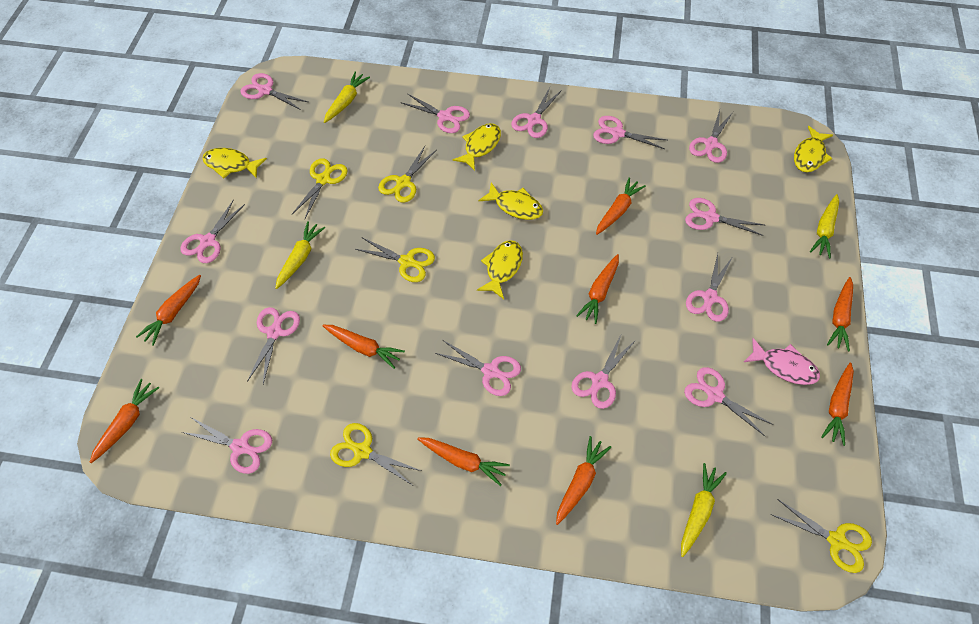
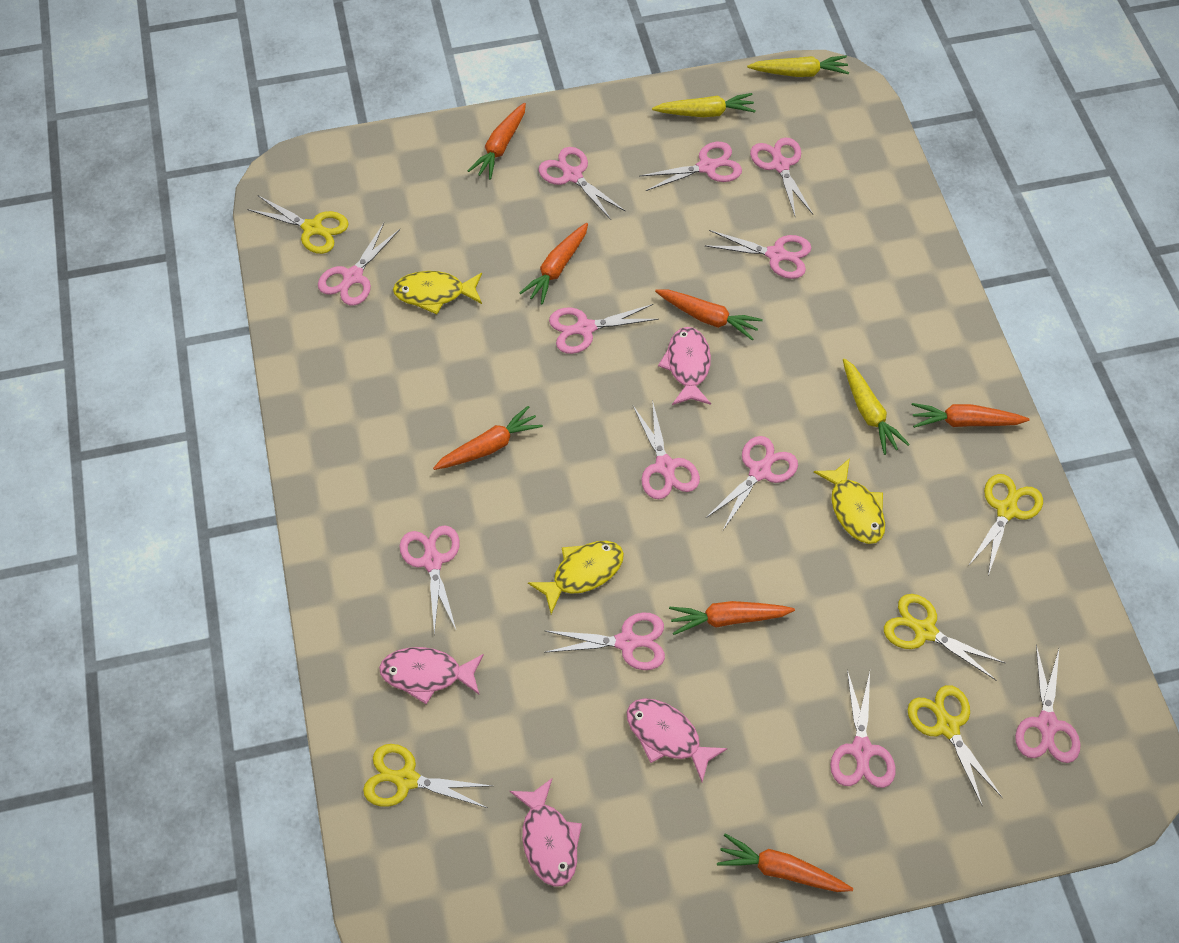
orange carrot: [90,379,159,463] [136,275,201,346] [323,325,405,369] [417,437,510,486] [556,436,611,525] [576,254,619,324] [596,177,646,235] [821,362,854,446] [827,277,853,351] = 9 -> [433,406,543,470] [468,103,526,180] [520,223,588,304] [655,289,763,340] [669,601,795,635] [717,833,853,892] [912,403,1030,428] = 7
pink fish: [744,338,820,385] = 1 -> [379,647,484,704] [510,778,582,887] [627,698,728,782] [658,327,711,405] = 4
pink scissors: [180,200,245,263] [182,418,272,474] [240,73,308,110] [247,307,300,384] [400,93,470,133] [435,340,521,396] [511,87,562,138] [571,333,636,409] [593,116,667,149] [684,367,774,436] [685,198,764,236] [686,254,733,322] [689,110,733,163] = 13 -> [318,223,400,306] [400,525,460,634] [539,147,626,220] [544,613,665,670] [549,304,659,354] [633,400,700,499] [640,142,742,191] [706,230,811,279] [706,436,798,530] [750,137,813,216] [830,670,896,788] [1015,645,1080,763] = 12
yellow carrot: [275,221,326,289] [324,71,370,123] [681,463,727,557] [810,194,839,258] = 4 -> [652,93,755,117] [747,55,849,77] [843,358,910,455] = 3
yellow fish: [202,148,267,179] [453,123,501,171] [477,240,523,299] [478,182,543,220] [794,126,833,172] = 5 -> [393,271,482,314] [528,541,624,614] [814,458,885,544] = 3

